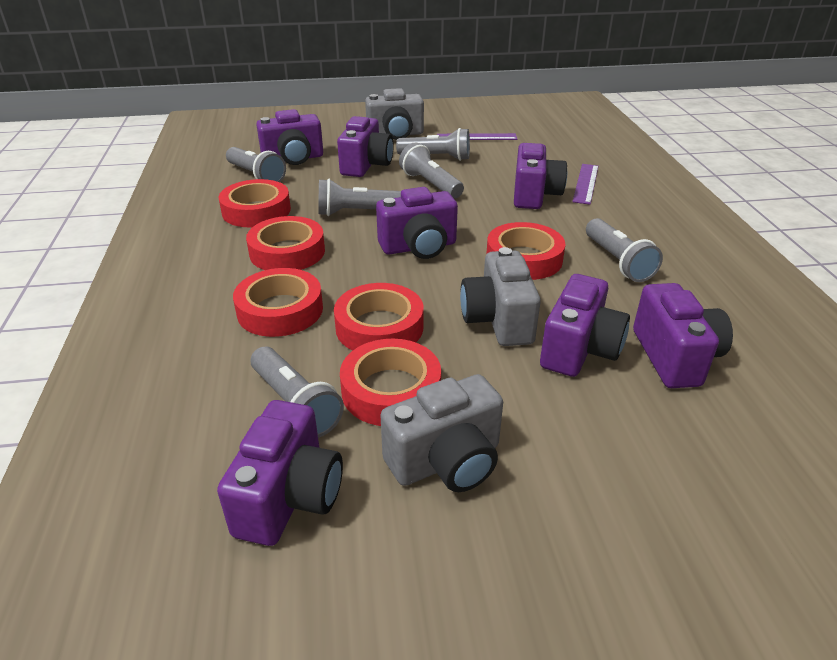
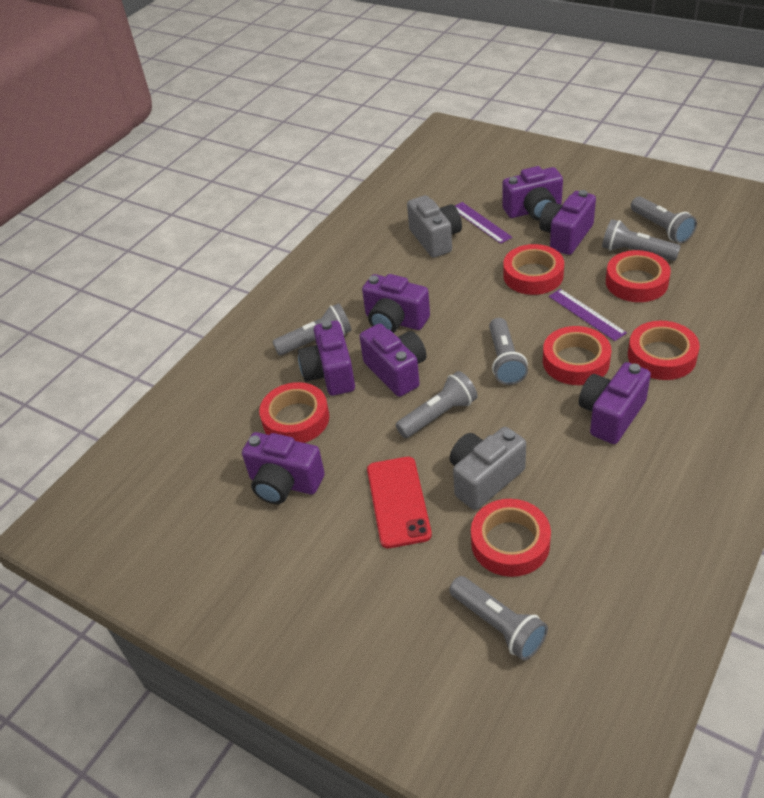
grey camera: [365,88,424,140] [380,374,503,492] [460,247,541,346] = 3 -> [407,195,462,258] [450,427,526,510] = 2
red phone: none = 0 -> [367,457,432,548] = 1

